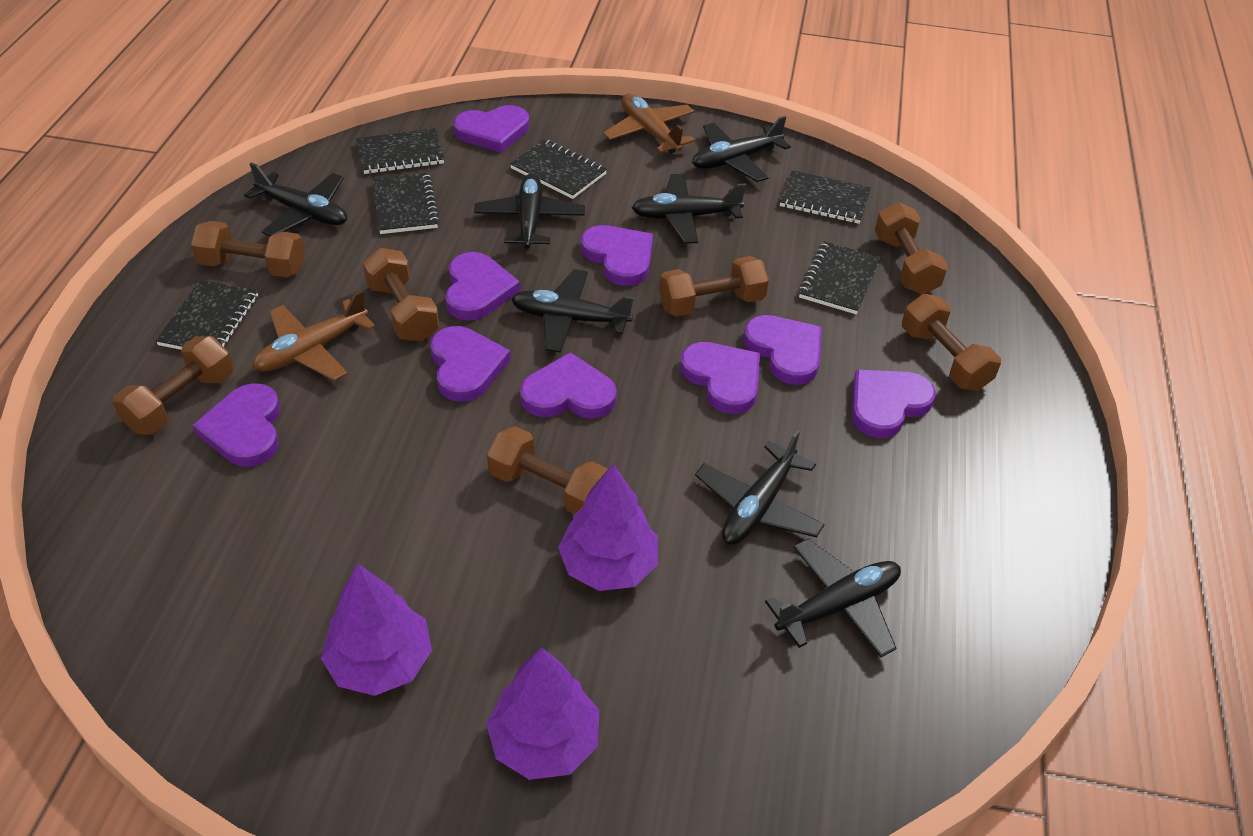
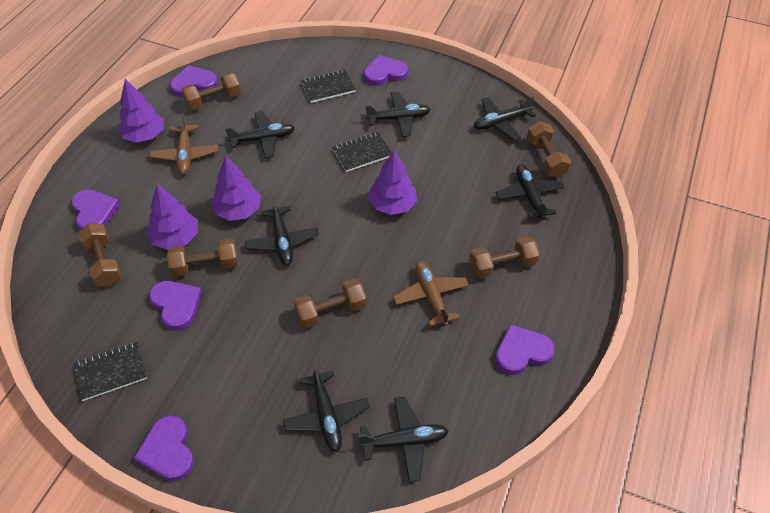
black notebook: [155,280,258,350] [356,128,444,174] [372,173,440,234] [510,139,607,199] [780,170,871,224] [798,241,881,314] = 6 -> [73,342,147,401] [301,70,356,103] [332,132,392,172] = 3
brown dumbbell: [112,336,233,435] [191,221,305,278] [363,248,439,341] [487,426,608,514] [659,256,769,316] [875,202,948,294] [902,294,1001,391] = 7 -> [78,223,122,287] [167,238,238,277] [181,72,241,110] [294,279,367,329] [469,236,540,279] [527,121,571,178] = 6
purple heart: [193,383,280,467] [430,326,511,402] [445,252,520,321] [454,105,529,153] [520,352,617,419] [581,225,653,286] [680,342,760,414] [744,315,822,385] [852,370,936,438] = 9 -> [71,189,120,230] [134,415,194,481] [149,281,202,331] [170,65,218,97] [364,55,409,86] [495,324,555,375] = 6
purple tree: [321,563,432,696] [486,647,600,780] [558,464,658,591] = 3 -> [117,79,164,143] [147,184,198,250] [211,156,261,221] [368,150,417,215] = 4

